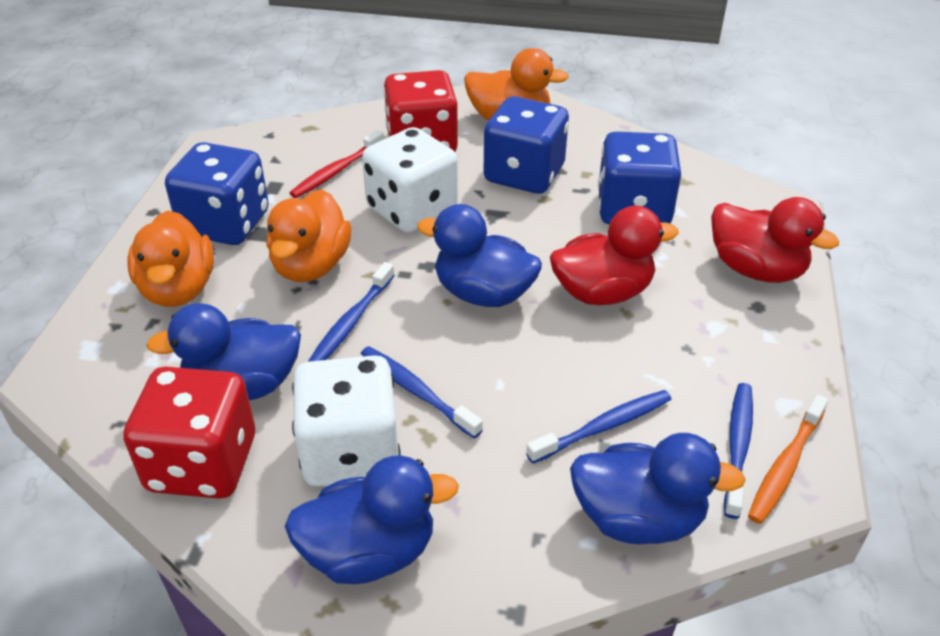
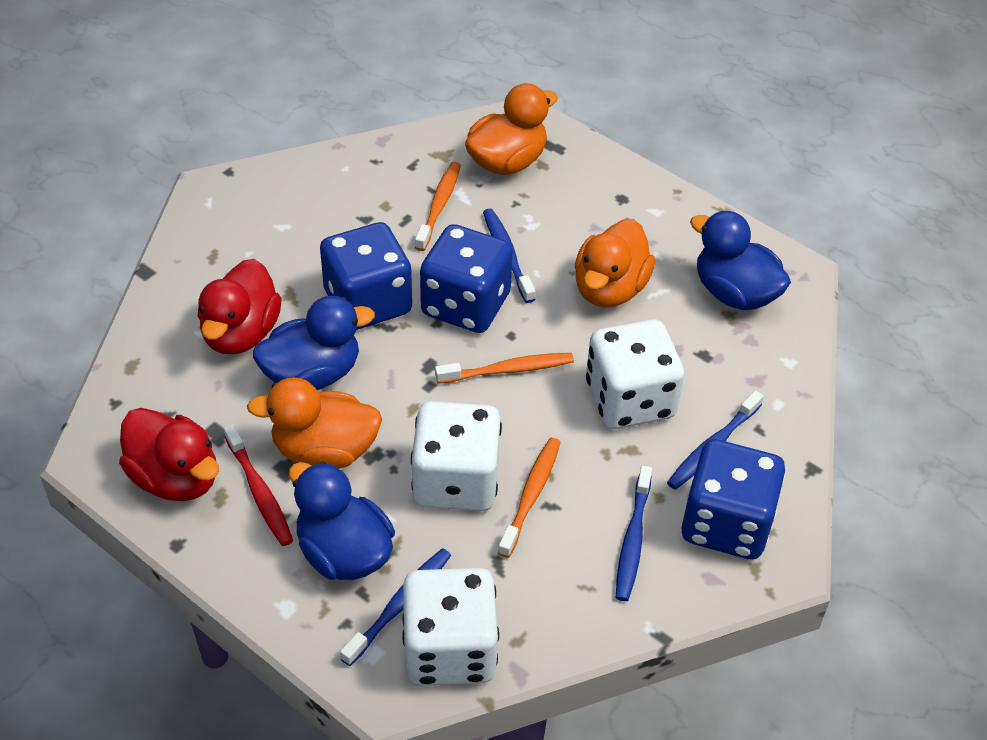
blue duck: [146,303,301,401] [285,455,459,584] [417,204,542,307] [570,433,746,544] = 4 -> [253,296,375,390] [289,462,395,580] [690,211,791,310] = 3
orange toothbrush: [748,394,829,524] = 1 -> [415,162,461,251] [435,353,574,384] [498,438,561,558] = 3
red dice: [123,367,255,499] [383,70,458,152] = 2 -> none = 0
white dice: [292,355,400,487] [362,127,458,233] = 2 -> [402,568,499,686] [411,401,502,511] [586,319,684,429] = 3

